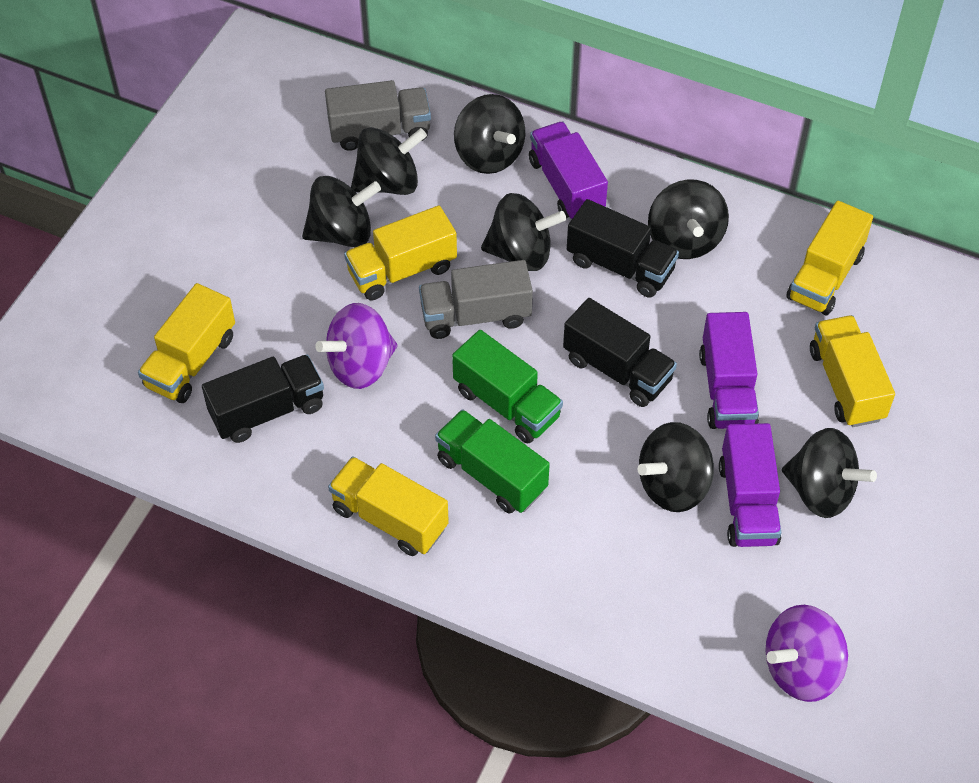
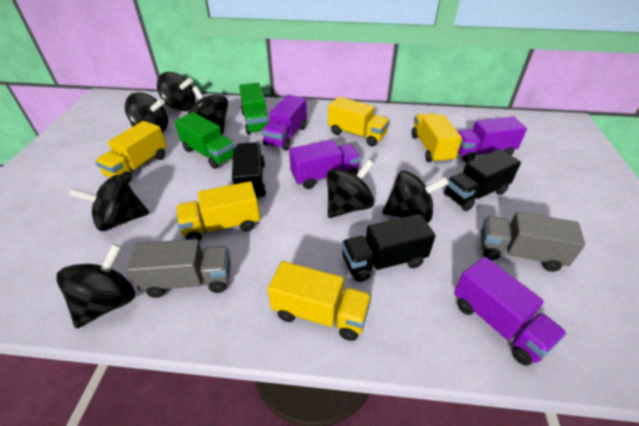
purple spinning top: [315,303,398,389] [765,605,848,702] = 2 -> none = 0
purple truck: [529,122,608,219] [699,312,759,429] [719,423,782,547] = 3 -> [262,95,307,150] [289,140,361,189] [454,257,567,366] [457,116,527,162] = 4

